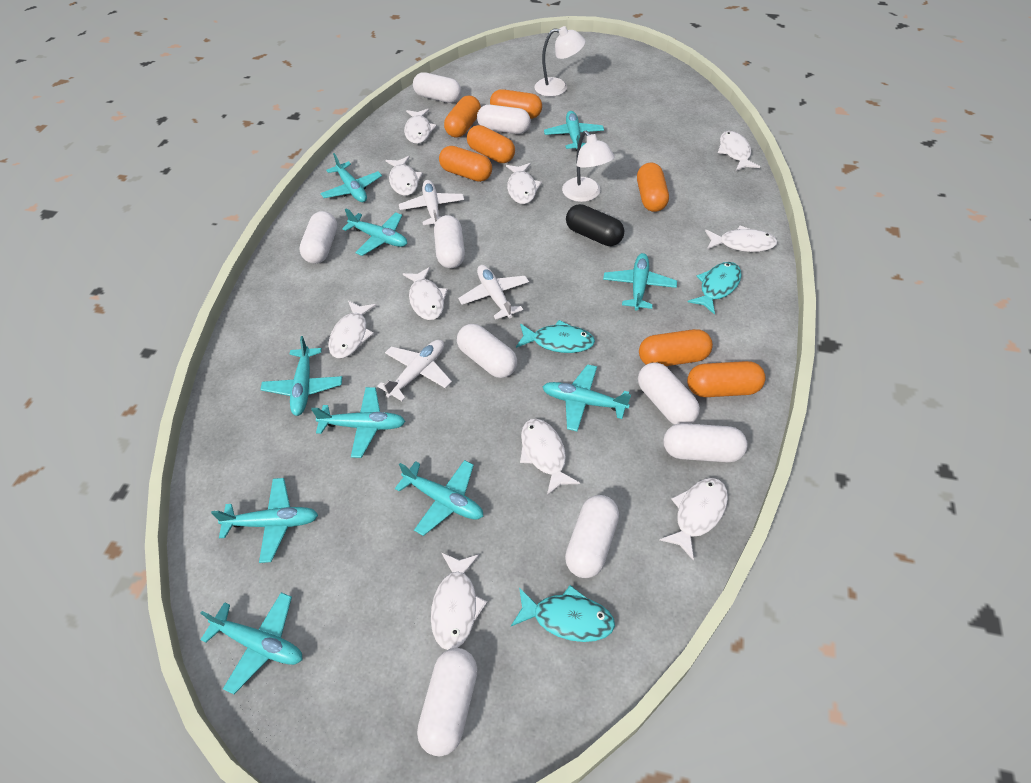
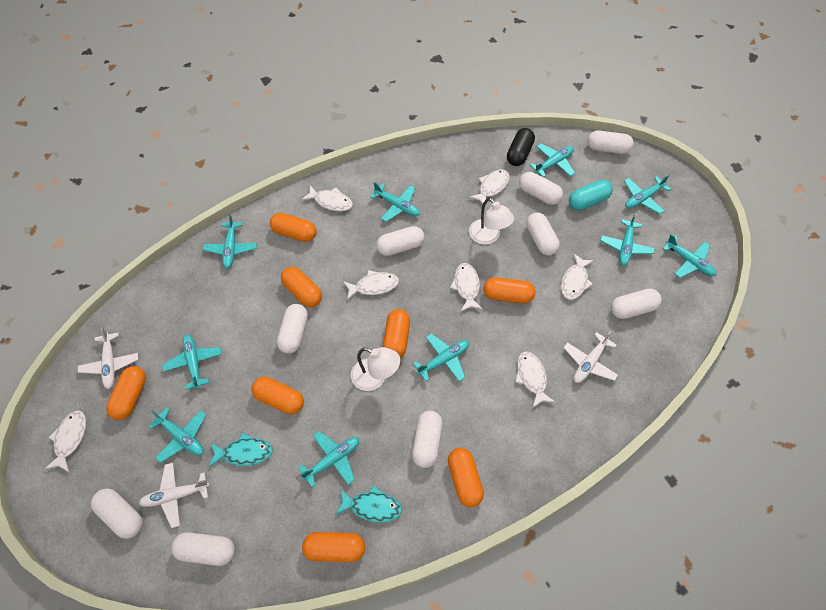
orange capsule: [439,146,492,182] [444,96,481,138] [467,125,515,163] [490,89,542,119] [637,162,669,212] [639,329,713,366] [687,361,766,397] = 7 -> [106,366,146,420] [251,377,304,414] [270,213,316,242] [281,267,322,307] [302,532,365,562] [383,309,410,358] [448,448,484,507] [484,277,535,303] = 8
turquoise capsule: none = 0 -> [569,180,613,210] = 1
turquoise fish: [511,585,615,642] [516,320,595,353] [688,262,742,315] = 3 -> [209,433,273,467] [335,485,402,523] = 2
white fish: [328,301,376,358] [385,156,423,196] [403,267,448,320] [404,109,437,144] [431,553,487,650] [506,163,542,204] [520,419,580,495] [659,478,728,561] [705,225,777,252] [718,131,760,171] = 10 -> [45,410,86,472] [301,185,353,211] [343,270,399,300] [450,263,483,311] [469,169,510,208] [515,352,555,407] [561,253,594,300] = 7

